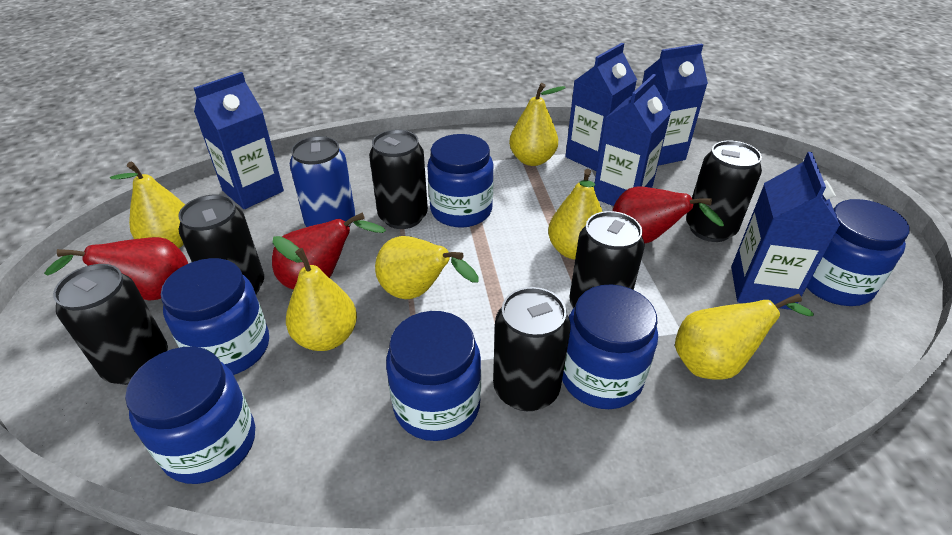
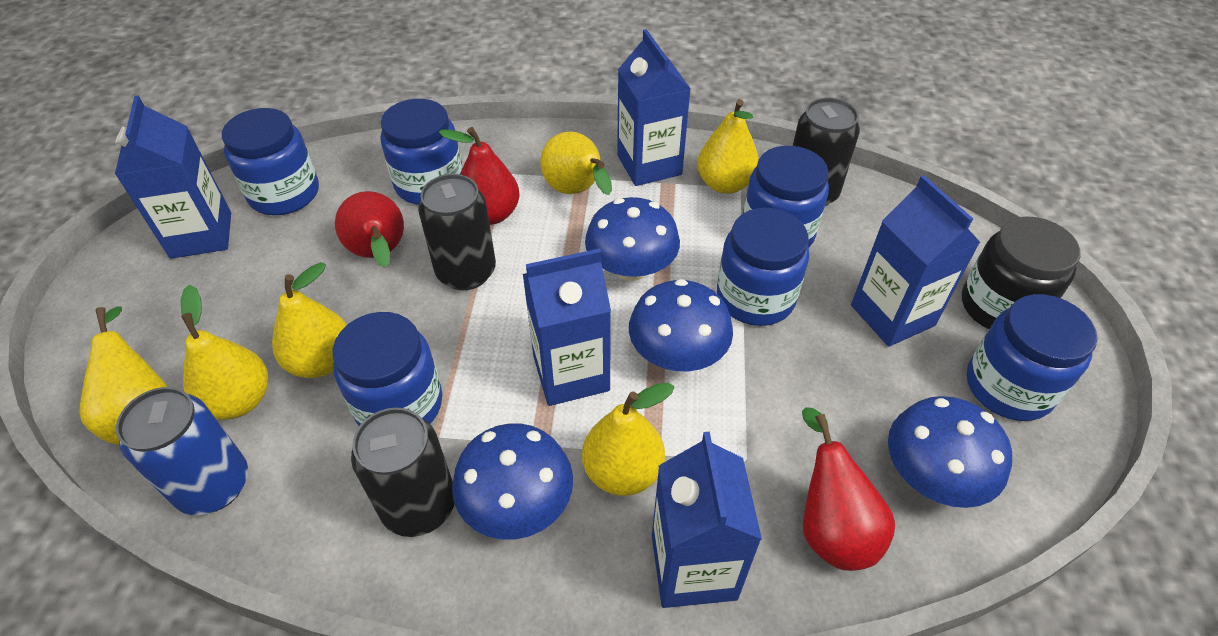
black can: [53,264,168,385] [178,194,264,294] [369,129,428,229] [493,287,571,411] [569,211,645,308] [686,140,762,242] = 6 -> [351,407,455,537] [418,174,496,290] [793,98,860,206] = 3
black jar: none = 0 -> [962,216,1081,329] = 1
blue mushroom: none = 0 -> [452,423,573,540] [585,197,680,281] [629,279,733,371] [888,396,1012,508] = 4

